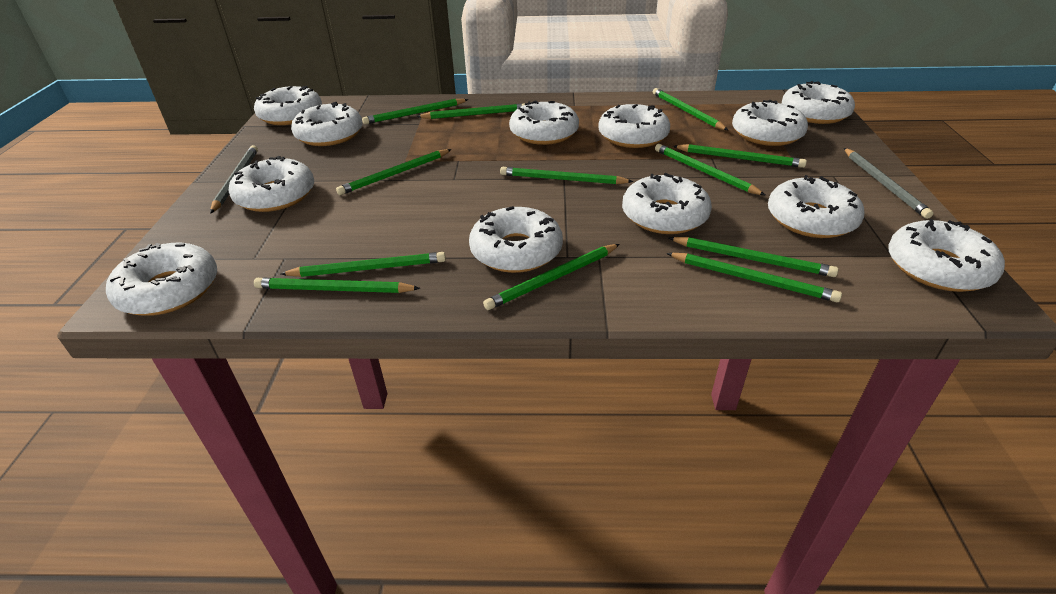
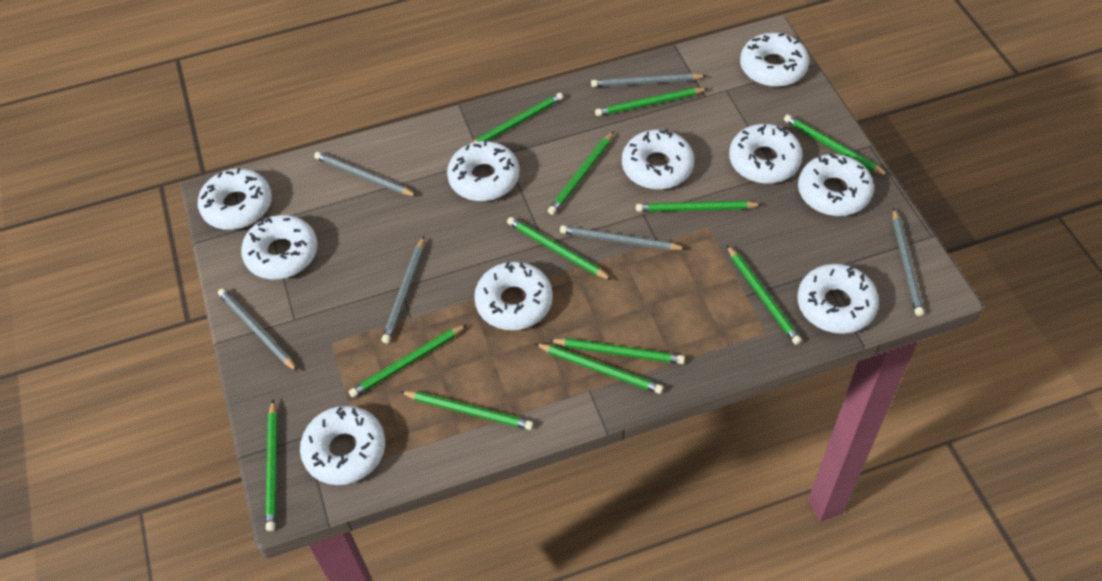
grey pencil: [210,145,258,214] [844,148,933,219] = 2 -> [218,288,298,372] [314,152,417,196] [381,236,424,344] [560,225,687,250] [591,73,706,87] [893,208,924,316] = 6
white donut: [106,243,217,316] [229,156,314,212] [254,86,322,125] [291,102,363,146] [469,206,563,273] [509,101,579,145] [598,104,670,148] [622,173,712,234] [732,100,808,146] [768,175,865,238] [782,81,855,124] [888,219,1005,292] = 12 -> [198,168,272,230] [241,215,318,279] [300,406,385,485] [447,140,519,201] [474,262,553,330] [622,129,694,189] [729,124,803,184] [740,33,809,87] [797,264,879,334] [798,153,874,216] = 10

